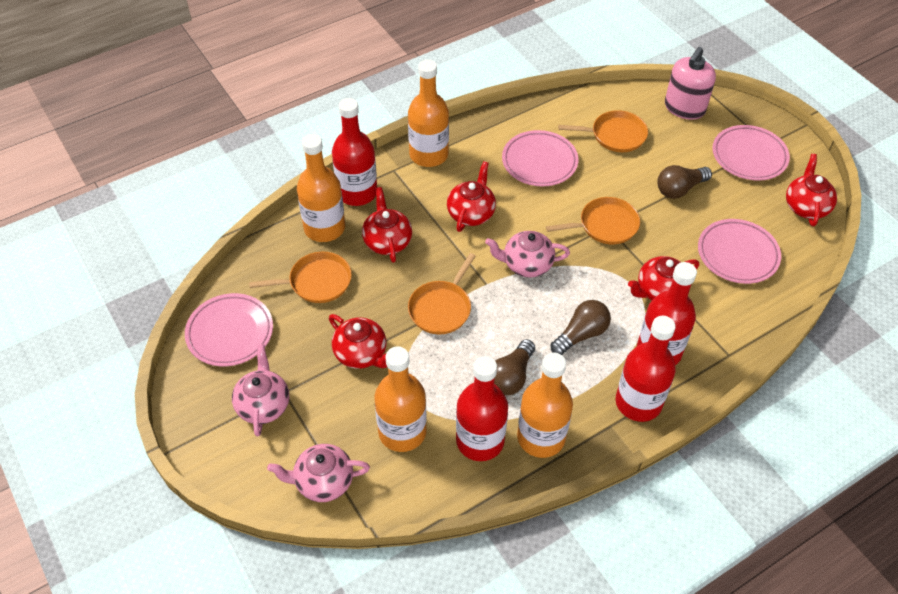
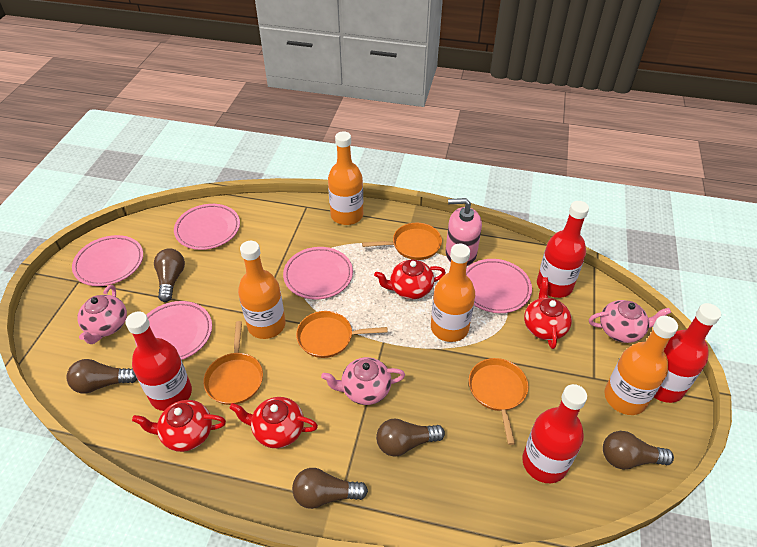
brown light bulb: [494,339,535,395] [551,300,611,355] [657,165,712,199] = 3 -> [67,359,137,393] [154,248,185,302] [292,468,368,509] [376,418,445,457] [603,431,674,470] = 5
pink plate: [185,293,273,366] [502,130,578,186] [698,219,781,284] [712,125,790,181] = 4 -> [72,235,143,286] [135,301,212,360] [174,204,240,250] [283,247,353,300] [466,259,532,313] = 5
red teapot: [329,314,387,369] [362,187,412,263] [447,161,496,232] [628,256,699,300] [786,154,837,226] = 5 -> [132,400,226,452] [229,397,318,448] [374,259,446,299] [524,277,572,349] = 4

